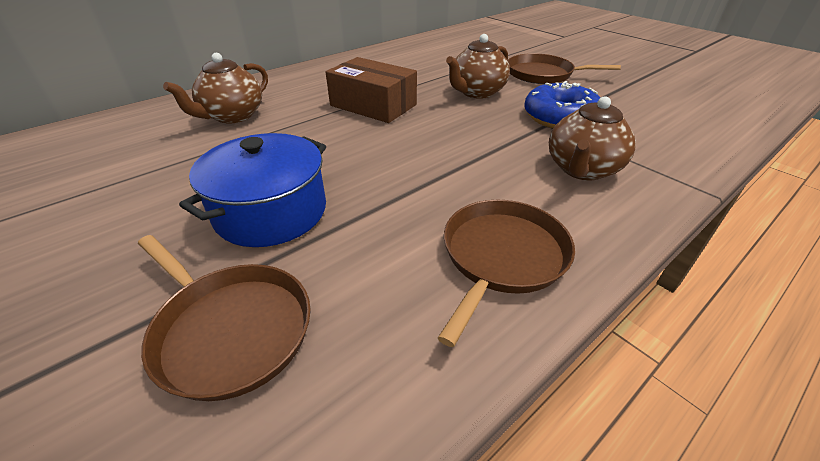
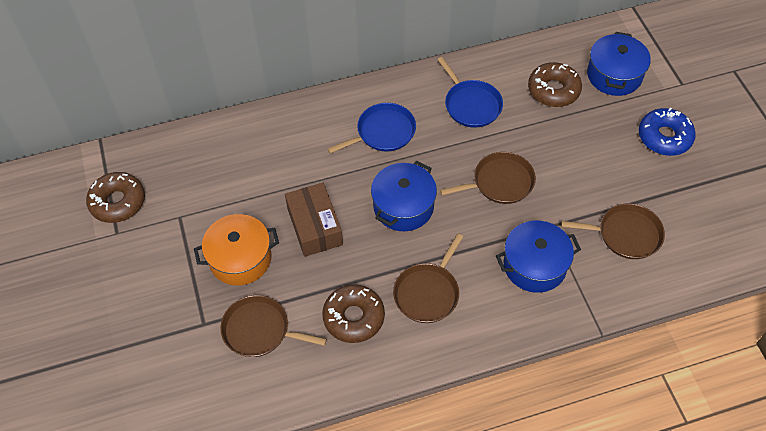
blue pan: none = 0 -> [328,103,416,153] [437,57,503,128] = 2
blue pot: [179,133,326,247] = 1 -> [371,161,437,231] [496,221,581,293] [587,32,651,96] = 3
brown donut: none = 0 -> [86,172,145,223] [322,284,385,343] [528,62,582,107] = 3
brown pan: [138,235,311,401] [438,200,575,347] [507,53,621,84] = 3 -> [220,295,327,357] [393,234,463,323] [440,152,536,204] [561,204,665,259] = 4
brown teapot: [163,53,268,124] [446,34,510,99] [549,96,636,180] = 3 -> none = 0
orange pot: none = 0 -> [194,214,279,285] = 1

